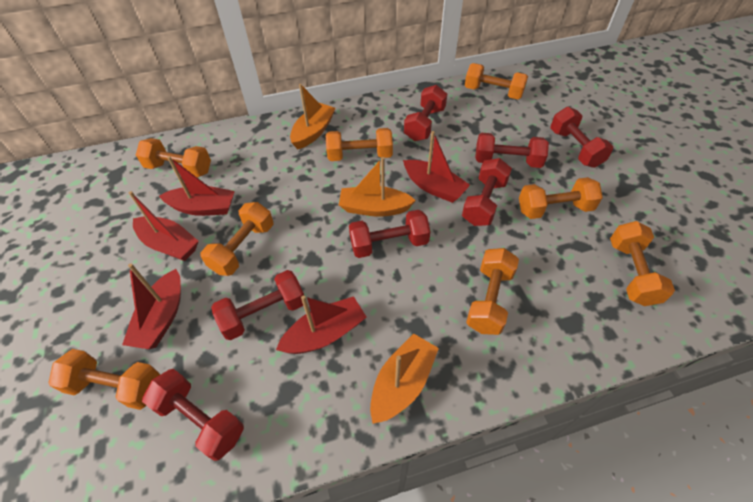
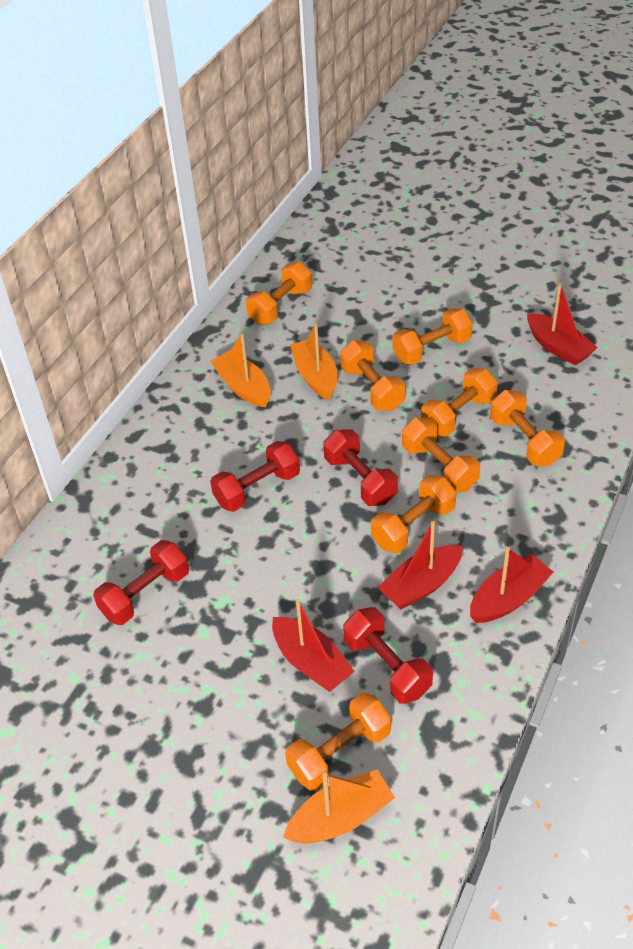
red boat: [122,263,181,349] [129,191,199,261] [159,156,235,216] [276,296,366,354] [403,131,470,203] = 5 -> [272,599,355,692] [378,521,463,609] [470,547,553,623] [527,283,598,366] = 4
red dumbbell: [142,369,244,461] [211,270,304,340] [349,210,430,258] [404,85,447,141] [462,158,512,226] [475,133,549,168] [550,107,613,168] = 7 -> [93,540,189,625] [210,441,300,512] [323,429,398,506] [343,607,433,704] = 4

